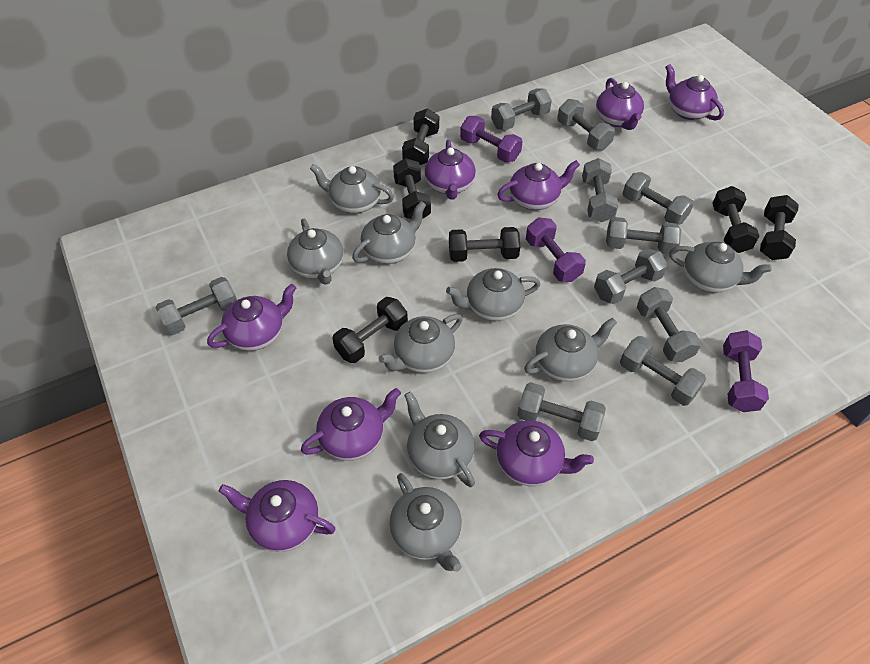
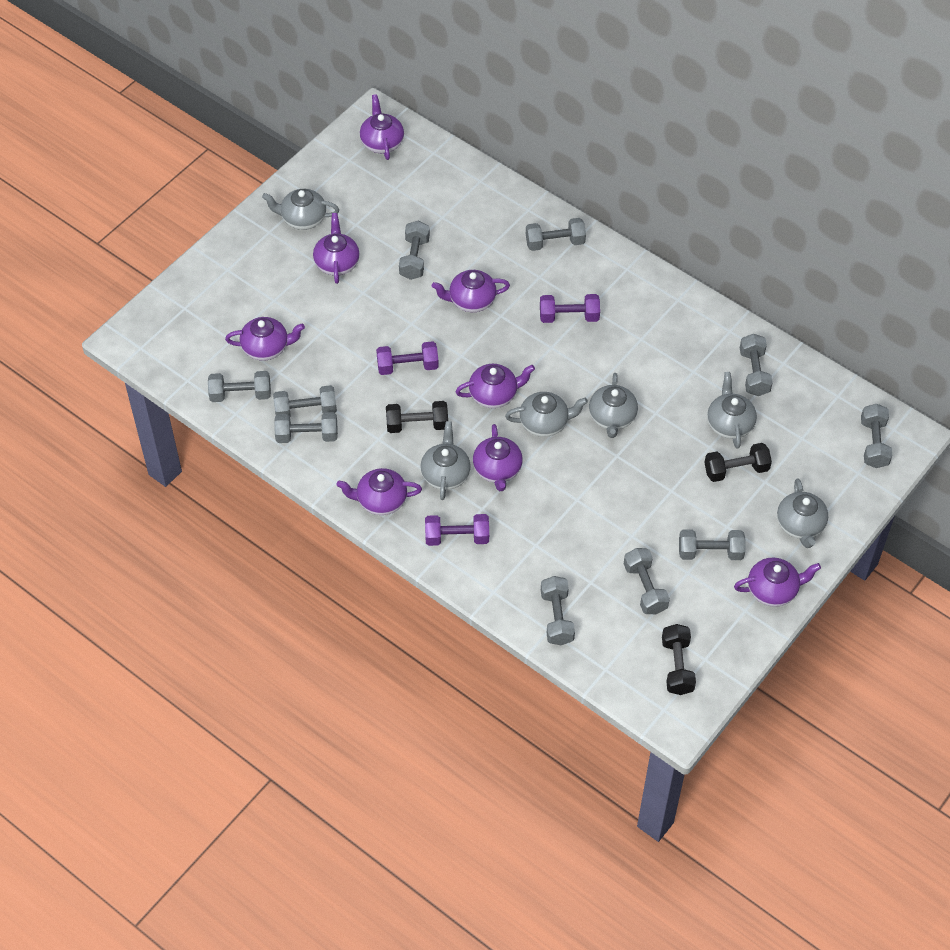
black dumbbell: [332,297,408,363] [393,158,431,219] [402,108,439,165] [449,227,520,262] [712,186,759,253] [760,195,799,260] = 6 -> [386,401,448,433] [662,624,696,695] [704,443,772,482] = 3
grey teapot: [287,219,344,285] [310,164,394,213] [352,201,426,264] [379,314,463,373] [389,473,462,572] [404,391,475,487] [446,268,540,321] [524,317,617,382] [669,242,772,293] = 9 -> [262,189,339,230] [421,421,471,500] [505,392,588,437] [589,373,638,438] [707,372,757,449] [777,479,828,548] = 6

